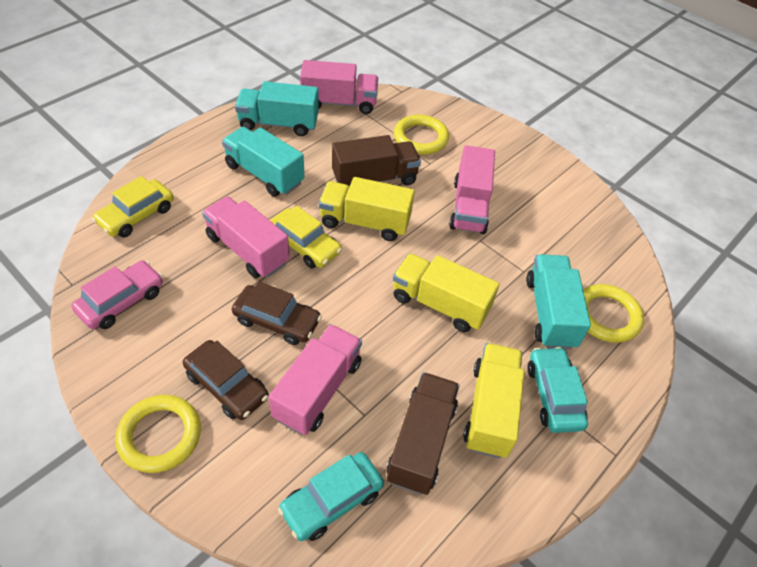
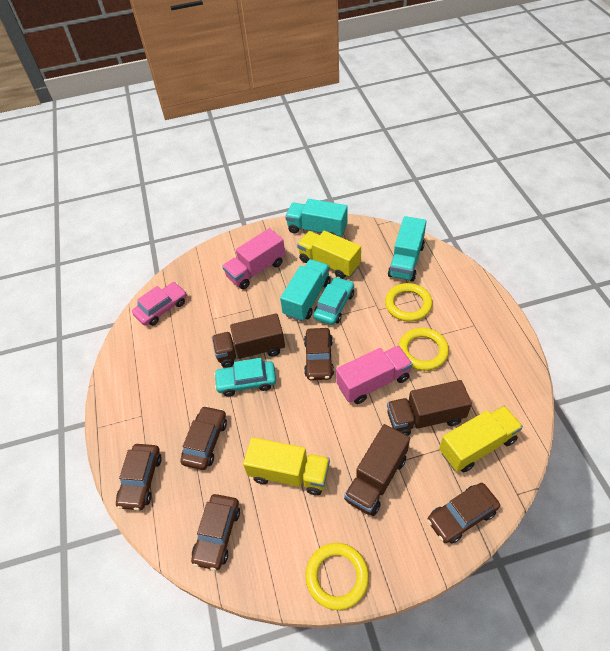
brown car: [183,340,269,420] [232,281,322,345] = 2 -> [116,444,162,510] [180,406,227,470] [191,494,240,571] [304,328,334,380] [427,483,500,544] = 5
brown truck: [332,135,421,187] [386,372,460,495] = 2 -> [212,313,285,368] [344,424,410,516] [387,380,472,436] = 3
pink truck: [202,196,290,278] [269,324,362,435] [300,60,378,114] [449,145,495,234] = 4 -> [222,228,285,289] [336,346,412,404] = 2
yellow car: [92,176,174,238] [270,206,342,269] = 2 -> none = 0

